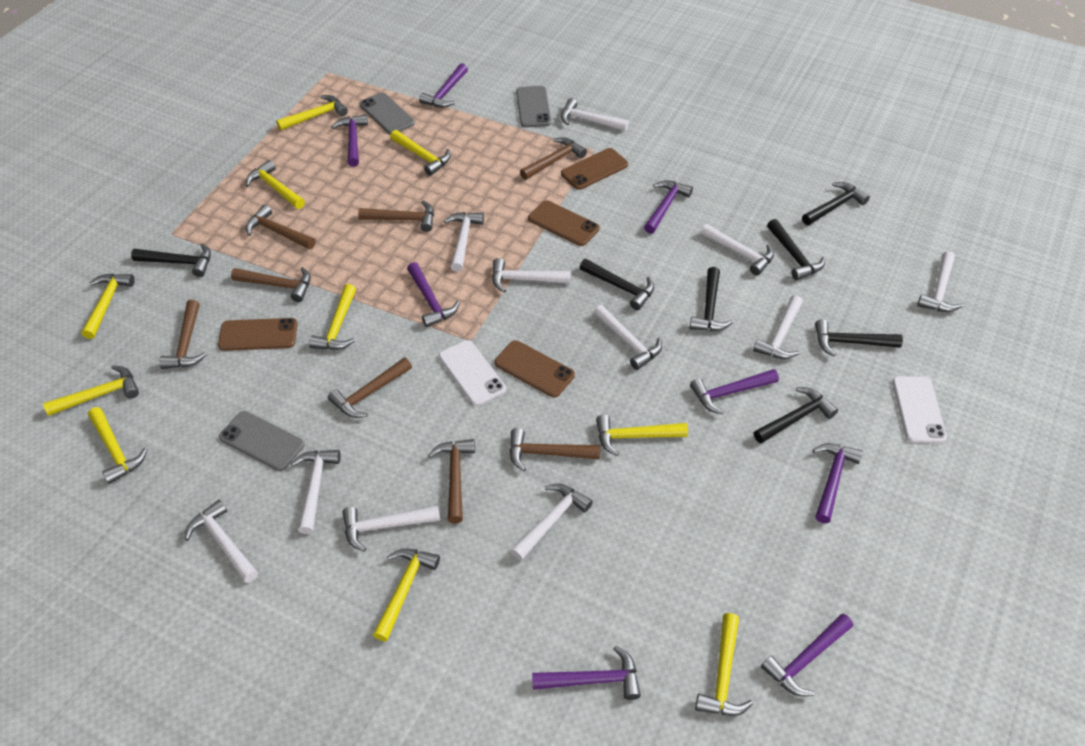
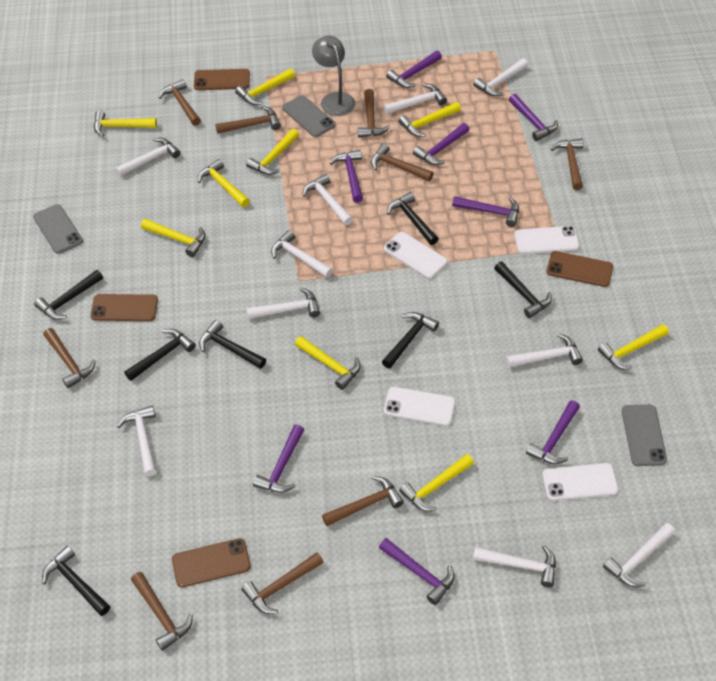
brown hammer: [159,300,207,369] [231,267,311,302] [246,205,316,249] [328,357,412,418] [358,200,434,232] [428,439,475,524] [510,428,600,471] [520,137,587,180] = 8 -> [43,328,95,388] [131,572,193,651] [159,79,201,126] [215,106,281,134] [241,552,324,614] [322,476,404,526] [358,89,390,137] [371,143,433,181] [551,139,584,190] = 9
grey lamp: none = 0 -> [312,36,355,116] = 1
white hammer: [184,499,258,583] [291,450,341,534] [342,506,440,552] [444,212,484,272] [492,258,571,293] [511,484,593,561] [561,98,629,131] [593,305,662,370] [701,224,774,276] [753,295,803,359] [917,251,963,312] = 11 -> [115,138,180,177] [117,406,157,476] [246,287,320,319] [271,230,333,278] [303,174,353,225] [383,83,447,114] [473,58,528,96] [473,545,556,587] [506,333,583,368] [603,523,675,587] = 10
white phone: [439,340,506,406] [892,376,947,443] = 2 -> [384,232,448,279] [384,387,456,426] [514,226,580,254] [542,463,619,501] = 4
yellow hammer: [43,365,139,416] [81,273,135,339] [88,407,147,484] [246,160,305,209] [276,95,348,131] [309,284,356,350] [373,548,440,641] [390,130,451,176] [596,415,688,456] [695,613,753,716] = 10 -> [94,110,157,137] [141,219,206,257] [198,159,250,207] [235,69,295,105] [246,129,299,175] [295,336,361,390] [399,102,461,137] [399,454,474,511] [598,324,669,370] = 9

